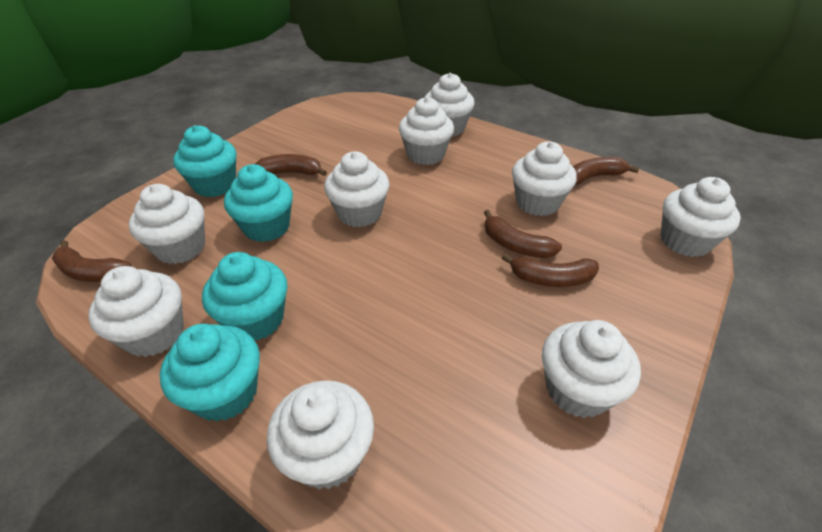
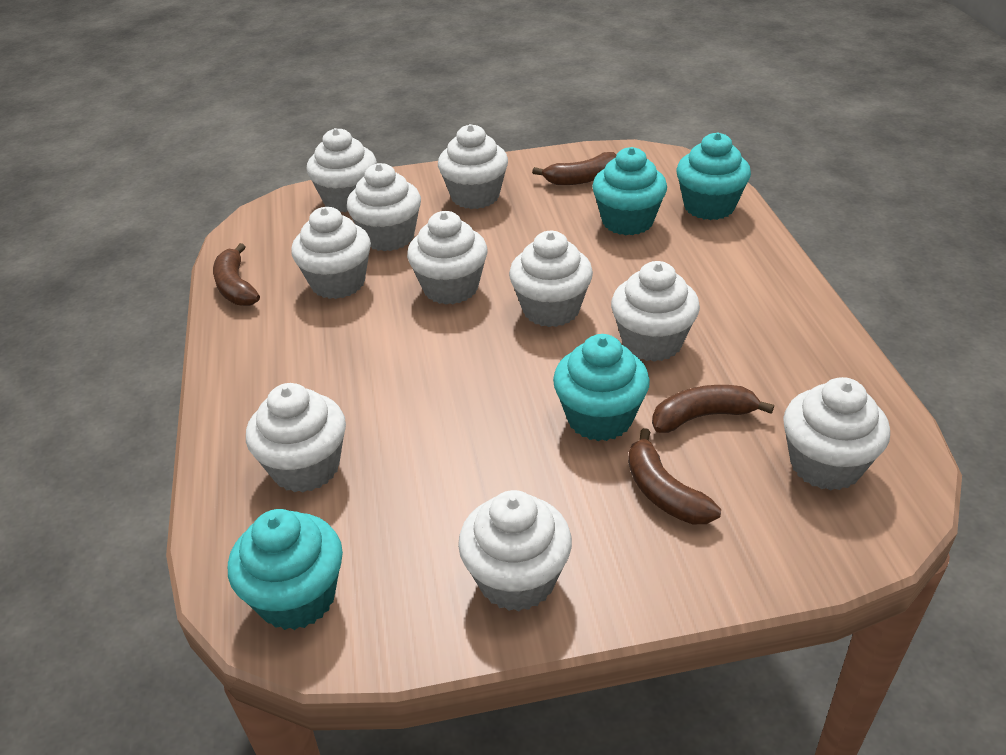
brown banana: [52,240,132,282] [255,154,327,176] [484,210,562,258] [502,253,599,287] [573,157,639,185] = 5 -> [213,243,260,306] [532,152,616,185] [628,428,721,524] [652,385,774,433] = 4
white cupcake: [88,266,184,357] [129,184,205,264] [267,380,374,489] [324,151,390,227] [399,97,454,165] [425,73,475,137] [512,141,577,216] [542,320,641,418] [661,177,741,257] = 9 -> [246,383,346,493] [291,207,371,299] [306,128,377,212] [347,163,421,251] [407,211,488,304] [438,124,508,209] [458,490,572,611] [509,231,593,327] [611,261,700,362] [783,377,890,491] = 10

